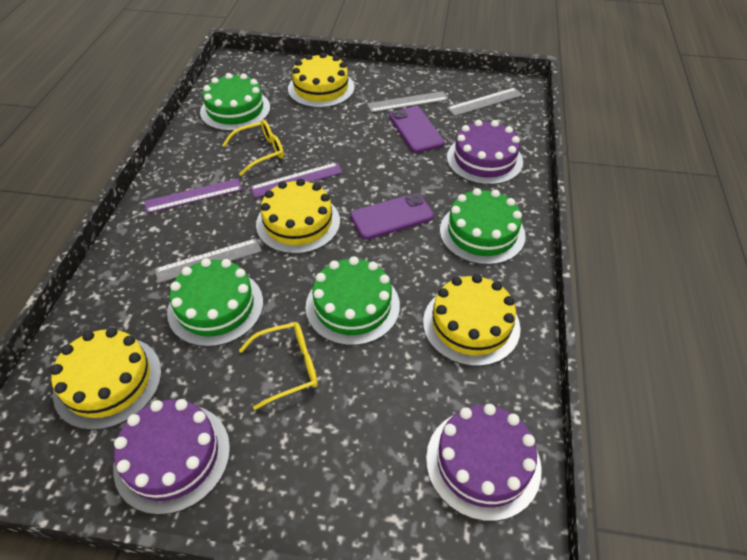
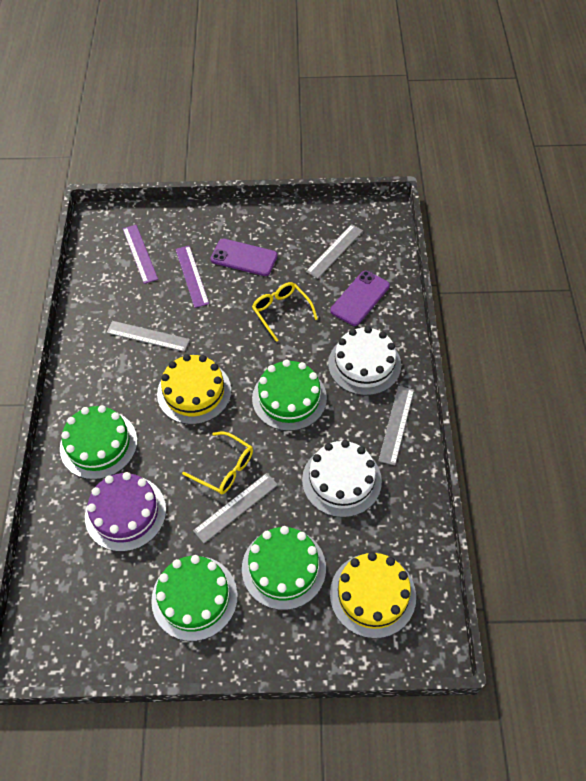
grey ruler: [154,238,262,283] [367,91,448,113] [447,88,523,116] = 3 -> [106,321,190,352] [193,473,278,543] [306,224,363,279] [378,386,414,466] = 4
purple cake: [113,399,230,515] [426,404,542,521] [447,120,523,185] = 3 -> [85,472,166,552] = 1
white cake: none = 0 -> [302,440,382,518] [328,326,401,395] = 2
yellow cake: [50,328,162,430] [256,178,340,254] [288,52,354,108] [423,274,520,366] = 4 -> [157,354,231,424] [330,552,416,639] = 2

